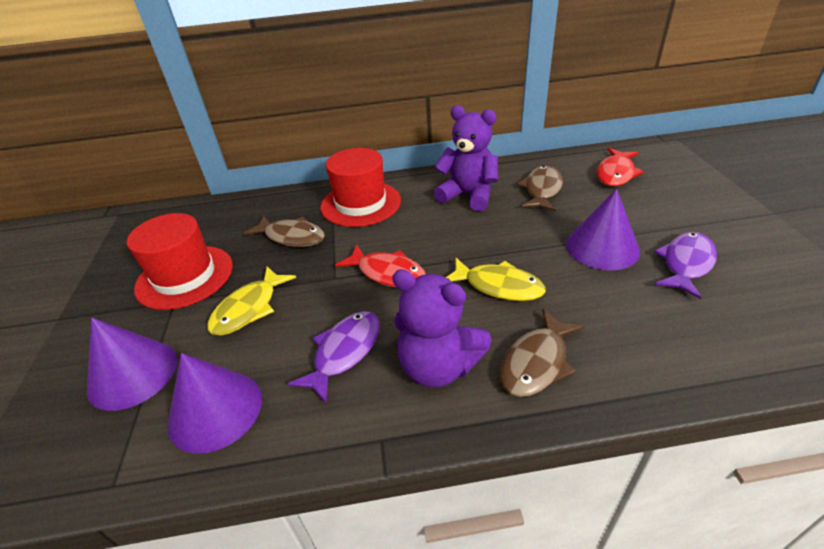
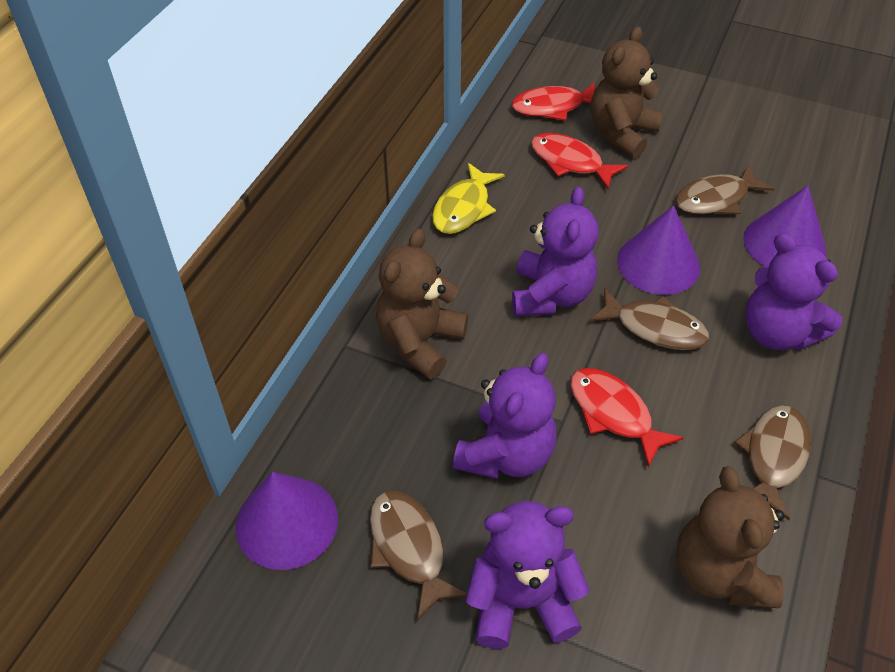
brown fish: [243,215,325,247] [500,309,585,397] [517,166,563,211] = 3 -> [370,490,467,621] [589,288,709,350] [675,165,774,215] [734,405,811,520] = 4
brown teddy bear: none = 0 -> [376,228,468,379] [591,26,663,158] [676,466,784,608] = 3
purple fish: [288,311,380,403] [654,232,717,299] = 2 -> none = 0
purple teddy bear: [392,269,492,387] [434,105,498,211] = 2 -> [453,353,556,479] [466,501,590,649] [512,187,599,316] [745,233,842,350] = 4
red fish: [335,244,426,288] [597,148,644,186] = 2 -> [512,82,595,121] [531,133,628,189] [570,368,684,468] = 3
red hat: [127,213,233,310] [320,148,401,227] = 2 -> none = 0
yellow fish: [207,266,296,336] [446,258,546,301] = 2 -> [432,163,505,234] = 1

